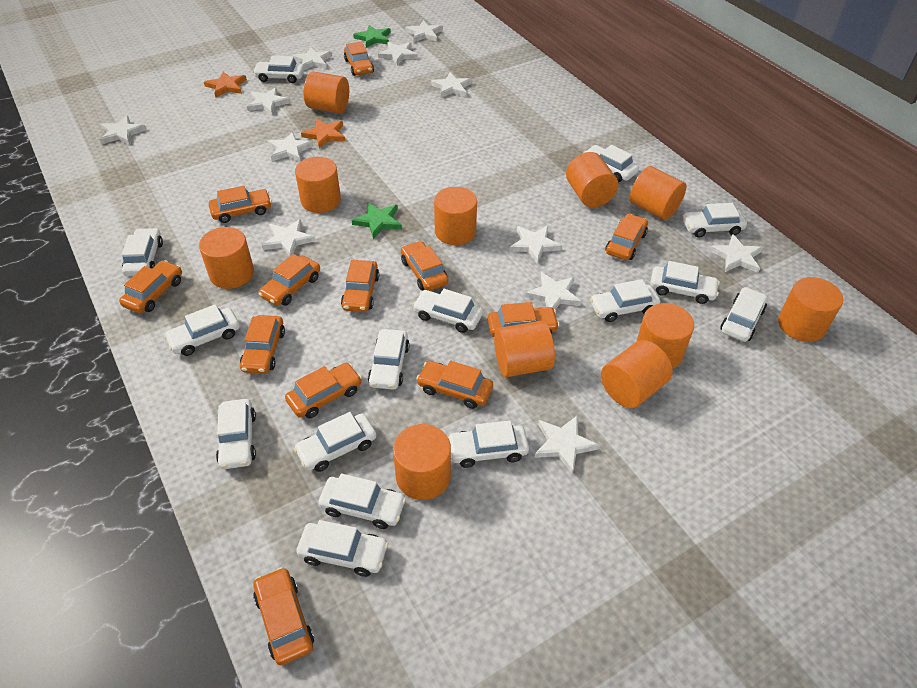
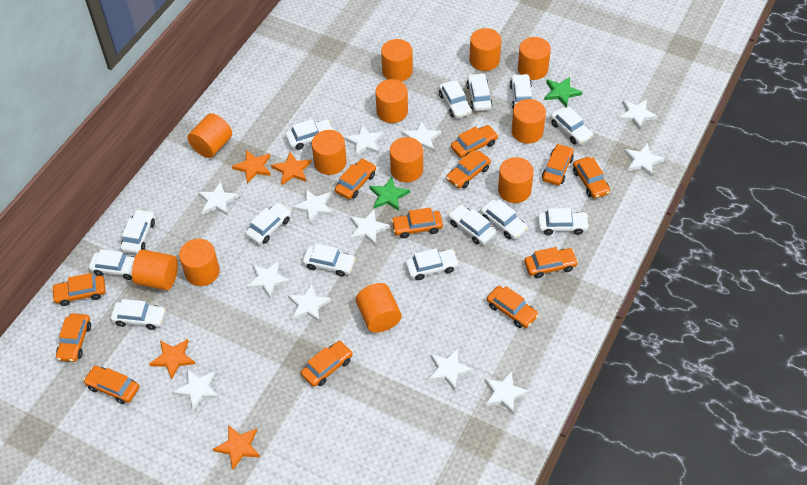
orange cylinder: [199,227,254,289] [295,157,341,213] [303,71,349,114] [393,424,451,500] [434,187,477,245] [494,321,555,377] [566,152,618,207] [601,340,673,408] [629,166,686,220] [636,303,694,369] [778,277,843,342] = 11 -> [132,250,178,290] [179,239,220,286] [188,113,232,158] [312,130,347,175] [356,283,401,333] [375,79,408,123] [381,39,413,82] [390,137,423,182] [469,28,501,71] [498,157,534,203] [511,99,546,144] [518,37,551,80] = 12
orange star: [204,71,247,98] [301,119,345,149] = 2 -> [149,339,195,379] [213,425,260,470] [232,150,271,184] [271,152,312,185] = 4
white car: [122,228,163,276] [164,304,240,356] [216,399,256,469] [253,56,304,83] [294,412,376,472] [296,520,388,577] [318,474,406,529] [368,329,410,390] [413,289,483,333] [448,421,529,468] [583,145,639,182] [590,279,660,322] [650,261,720,304] [682,203,747,238] [720,287,768,342] = 15 -> [89,249,135,280] [111,299,166,330] [120,209,155,254] [246,202,291,244] [285,119,334,150] [303,244,356,277] [405,249,459,280] [439,80,471,118] [448,205,496,244] [466,73,493,111] [480,199,528,239] [510,74,532,108] [538,208,589,235] [550,107,593,145] = 14

